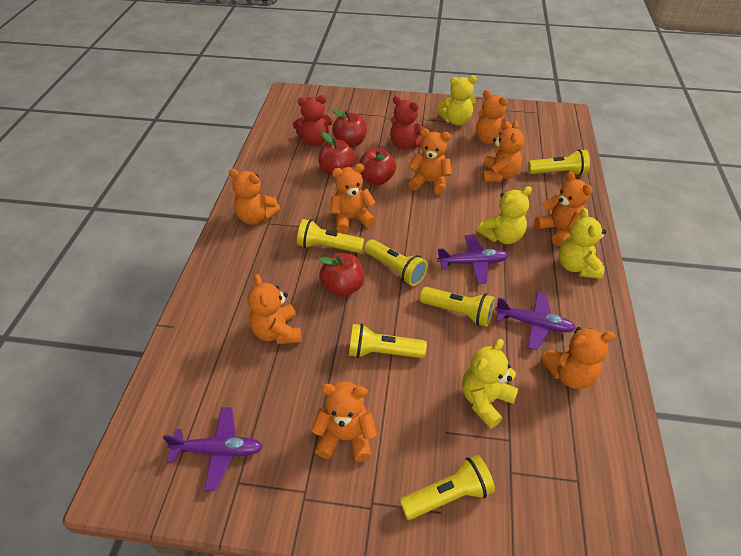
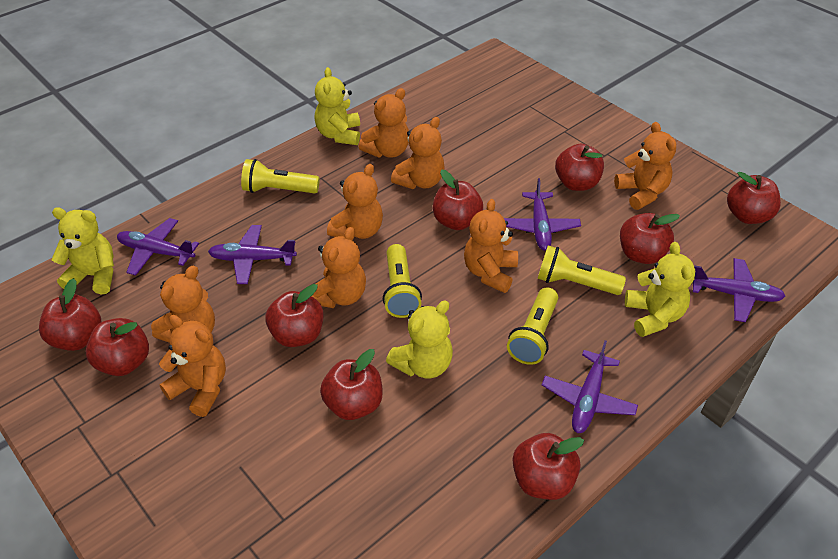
orange teddy bear: [229,169,280,225] [248,274,302,344] [311,381,377,462] [330,164,376,233] [408,128,452,195] [476,90,512,144] [482,120,524,182] [534,172,592,246] [540,327,616,389] = 9 -> [151,266,215,343] [159,315,226,417] [312,227,366,308] [327,164,383,240] [359,88,409,158] [391,117,445,189] [464,199,518,293] [614,122,676,210] = 8
purple plane: [163,407,263,491] [437,235,509,284] [495,292,576,350] = 3 -> [117,218,199,275] [208,225,297,284] [504,178,581,251] [542,341,638,433] [693,258,786,322] = 5
red apple: [318,253,365,297] [319,132,355,175] [332,109,367,147] [359,148,396,185] = 4 -> [39,278,101,351] [86,318,149,376] [265,284,323,347] [320,349,383,420] [433,169,483,230] [513,433,584,500] [555,144,604,191] [620,213,680,264] [727,172,781,224] = 9
red teddy bear: [293,95,333,146] [390,96,425,150] = 2 -> none = 0
yellow flashlight: [297,219,364,253] [349,324,427,358] [364,239,428,286] [399,455,495,520] [420,287,495,327] [528,149,590,176] = 6 -> [241,159,320,193] [383,244,422,318] [507,287,558,365] [537,245,626,295] = 4

